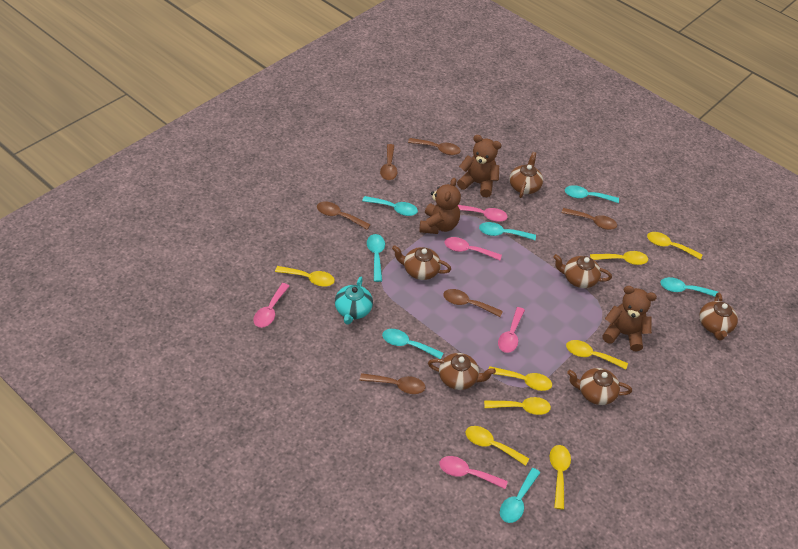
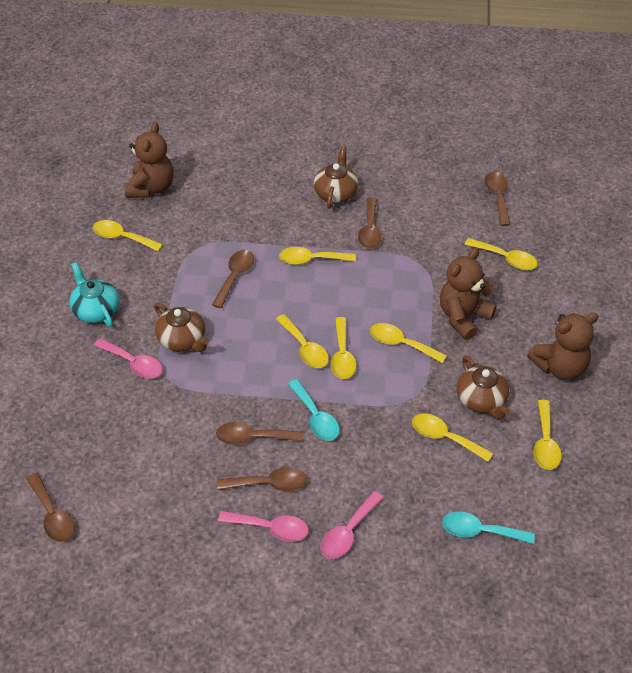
brown teapot: [392,245,451,280] [428,353,496,390] [509,152,543,198] [553,254,612,288] [567,368,632,405] [699,292,738,340] = 6 -> [154,303,209,352] [314,146,358,209] [457,355,510,420] = 3
pink spoon: [253,283,289,328] [439,456,508,489] [444,237,502,260] [458,205,508,222] [498,307,525,353] = 5 -> [94,338,163,378] [218,511,309,542] [320,491,384,559] = 3
turquoise spoon: [362,196,418,216] [367,234,385,282] [382,329,443,359] [479,222,536,240] [500,468,540,523] [565,185,619,203] [660,277,718,297] = 7 -> [288,379,340,441] [442,511,535,544] = 2

